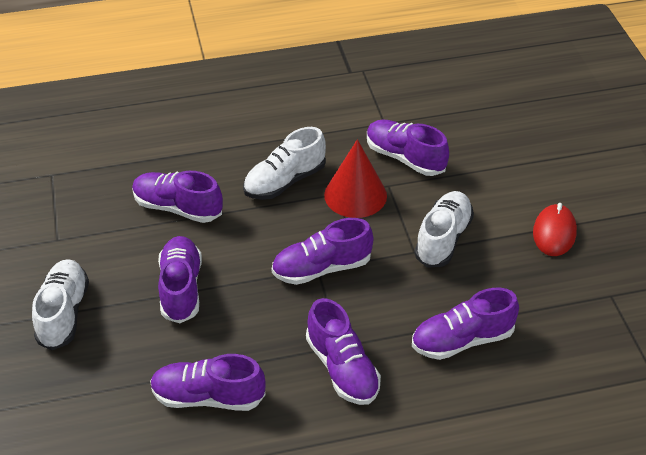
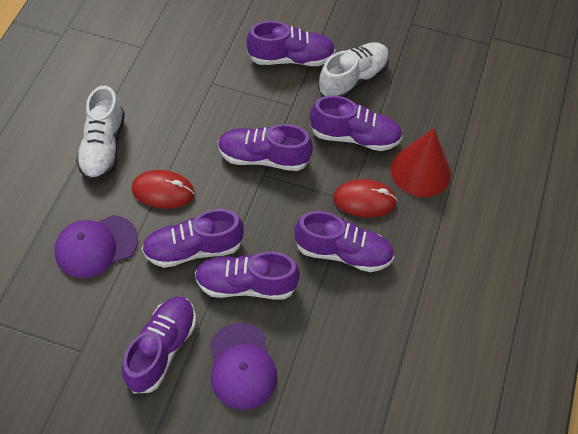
purple cap: none = 0 -> [54,215,138,278] [210,323,277,410] = 2
red mouse: [533,203,577,256] = 1 -> [132,170,195,209] [333,179,397,218] = 2
white shoe: [32,259,89,350] [243,127,326,200] [414,191,474,268] = 3 -> [76,86,125,181] [318,42,389,97] = 2

